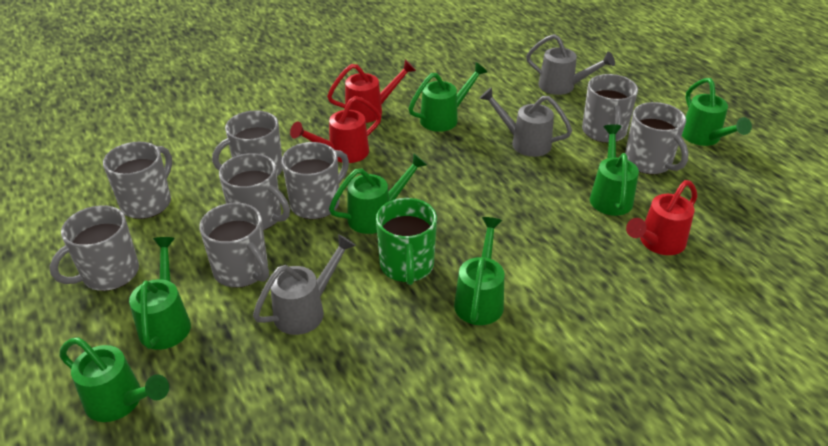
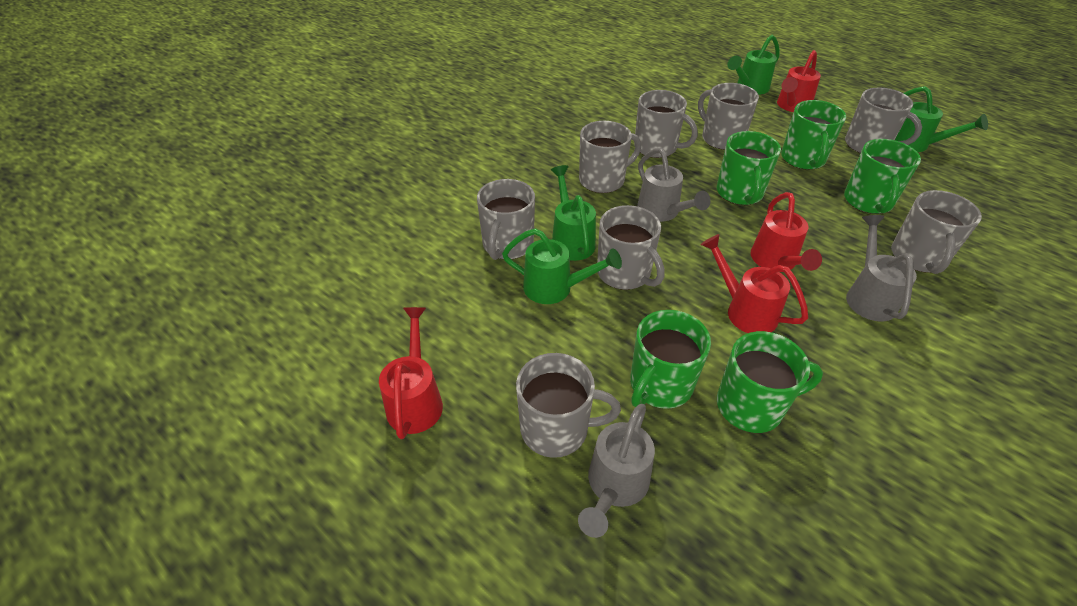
green mug: [376,198,437,285] = 1 -> [630,310,711,409] [717,131,781,205] [717,331,823,433] [781,100,846,170] [844,139,921,214] = 5
green watering can: [60,337,169,422] [129,237,191,350] [329,153,427,234] [409,62,487,132] [454,217,504,325] [590,124,639,216] [682,78,752,146] = 7 -> [502,228,622,304] [551,165,596,261] [727,35,780,95] [895,86,988,152] = 4
red watering can: [290,96,381,163] [327,59,416,123] [626,180,697,255] = 3 -> [379,307,443,439] [701,234,808,333] [750,192,822,272] [777,50,821,112] = 4

